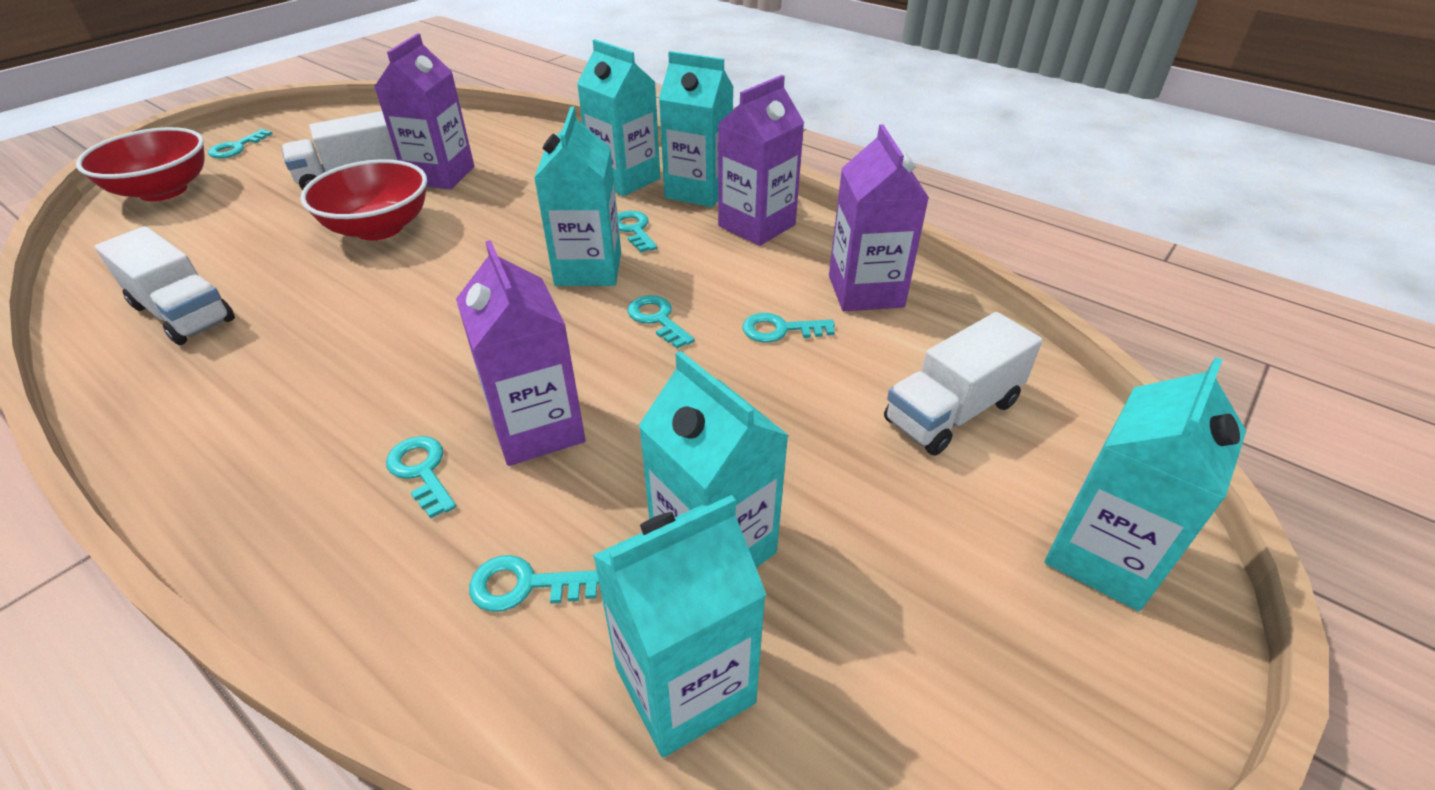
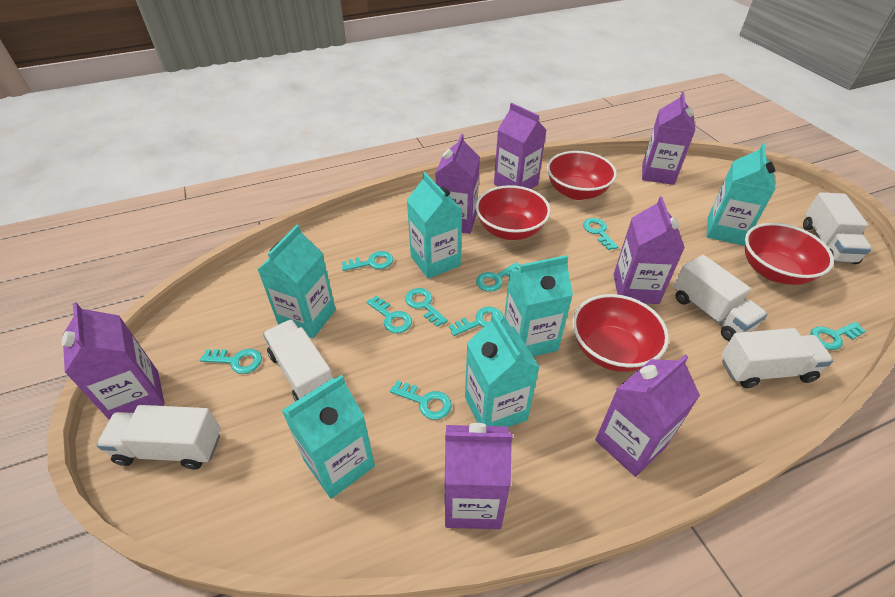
purple carton: [374,33,474,189] [456,240,586,466] [718,75,804,246] [829,124,929,311] = 4 -> [61,302,165,420] [436,134,480,234] [444,423,513,529] [494,103,546,189] [595,354,700,477] [613,197,685,304] [642,92,695,185] = 7
red bowl: [76,127,205,201] [300,159,427,241] = 2 -> [476,185,551,240] [547,151,617,200] [573,294,669,372] [745,223,834,285] = 4
turquoise key: [208,129,272,158] [386,436,456,519] [469,555,599,612] [617,211,657,252] [627,295,695,349] [742,313,835,343] = 6 -> [200,349,262,374] [342,251,393,271] [367,296,412,333] [390,380,452,420] [405,288,448,327] [449,306,504,336] [476,262,520,292] [583,218,618,250] [810,322,866,350] = 9
white truck: [94,226,235,345] [282,111,397,190] [884,312,1043,455] = 3 -> [96,405,221,469] [263,319,333,402] [673,255,768,341] [721,328,833,388] [803,193,872,264] = 5

